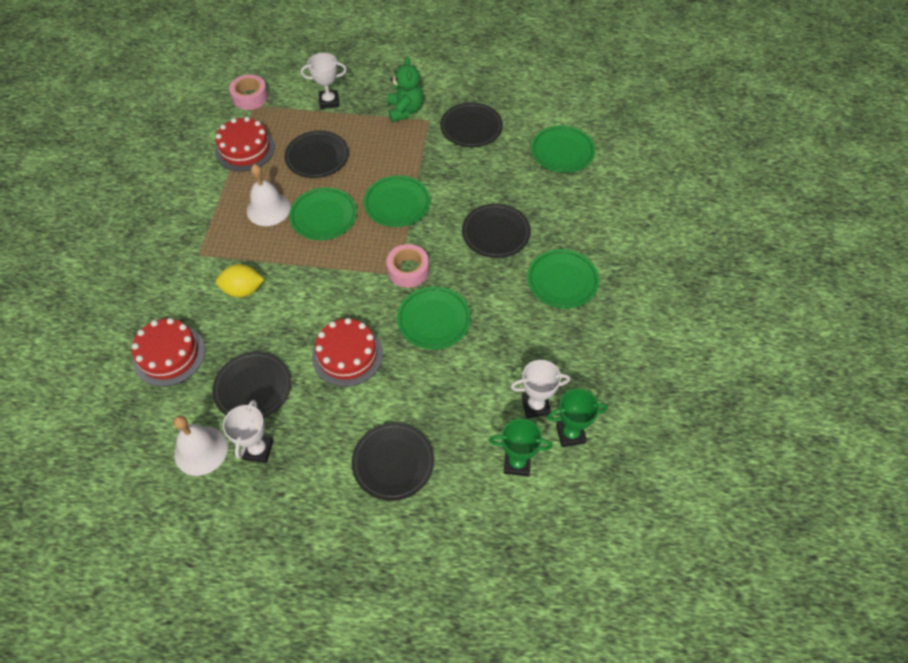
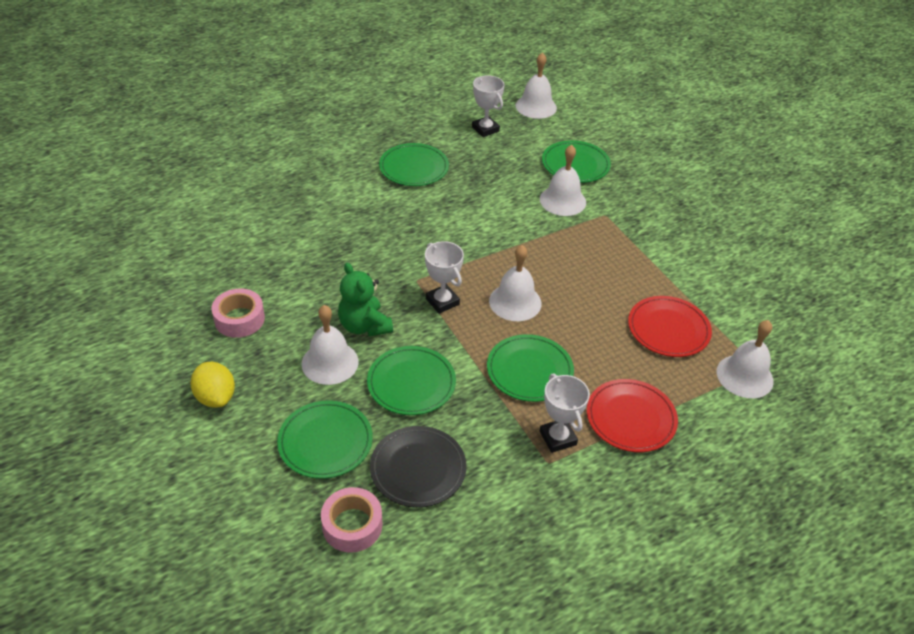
black plate: [212,352,291,418] [284,131,349,178] [351,423,434,501] [440,102,503,147] [462,203,531,258] = 5 -> [370,426,467,508] = 1
green trophy: [489,419,553,476] [547,389,608,447] = 2 -> none = 0
red cake: [132,318,205,387] [215,117,275,171] [312,318,383,387] = 3 -> none = 0
red plate: none = 0 -> [587,379,678,452] [628,296,712,357] = 2
white bell: [174,416,228,476] [247,164,291,226] = 2 -> [301,305,359,385] [489,245,542,321] [515,52,557,119] [540,145,586,216] [717,320,774,398] = 5

